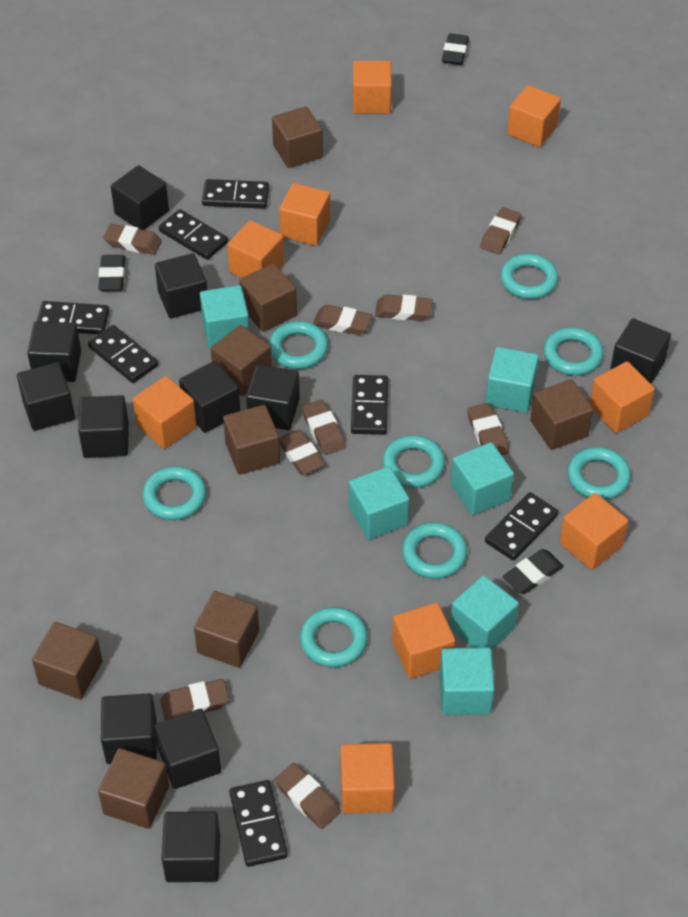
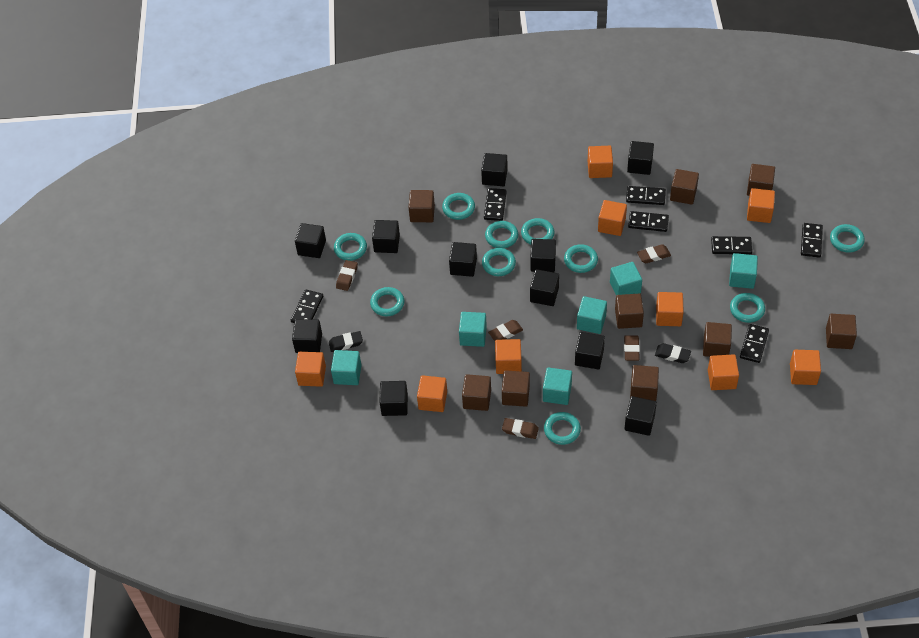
black eraser: [98,255,125,291] [442,33,469,65] [503,549,564,594] = 3 -> [329,331,363,352] [655,343,691,363] = 2
brown cube: [32,622,102,699] [98,748,169,829] [194,591,259,668] [211,325,272,396] [223,405,280,475] [239,263,297,332] [272,106,323,168] [530,379,593,450] = 8 -> [409,190,435,222] [462,374,491,411] [502,370,530,407] [615,293,644,329] [630,365,659,401] [670,169,699,205] [703,322,732,357] [747,164,775,196] [826,314,857,349] = 9
brown eraser: [104,224,162,255] [160,679,229,721] [275,763,341,829] [279,430,325,475] [302,400,346,455] [313,305,372,335] [375,294,433,321] [467,403,509,455] [480,207,521,254] = 9 -> [336,260,358,291] [488,320,523,341] [502,418,539,439] [624,335,640,361] [637,244,671,263] = 5
turquoise ring: [142,466,206,520] [269,321,328,369] [300,607,368,667] [382,435,445,488] [402,522,467,579] [500,254,558,299] [543,327,604,376] [567,447,631,500] = 8 -> [334,233,367,261] [370,287,404,316] [442,193,475,220] [482,248,516,276] [485,221,518,248] [521,218,555,245] [544,412,581,445] [564,244,598,273] [730,293,765,323] [830,224,865,253] = 10

